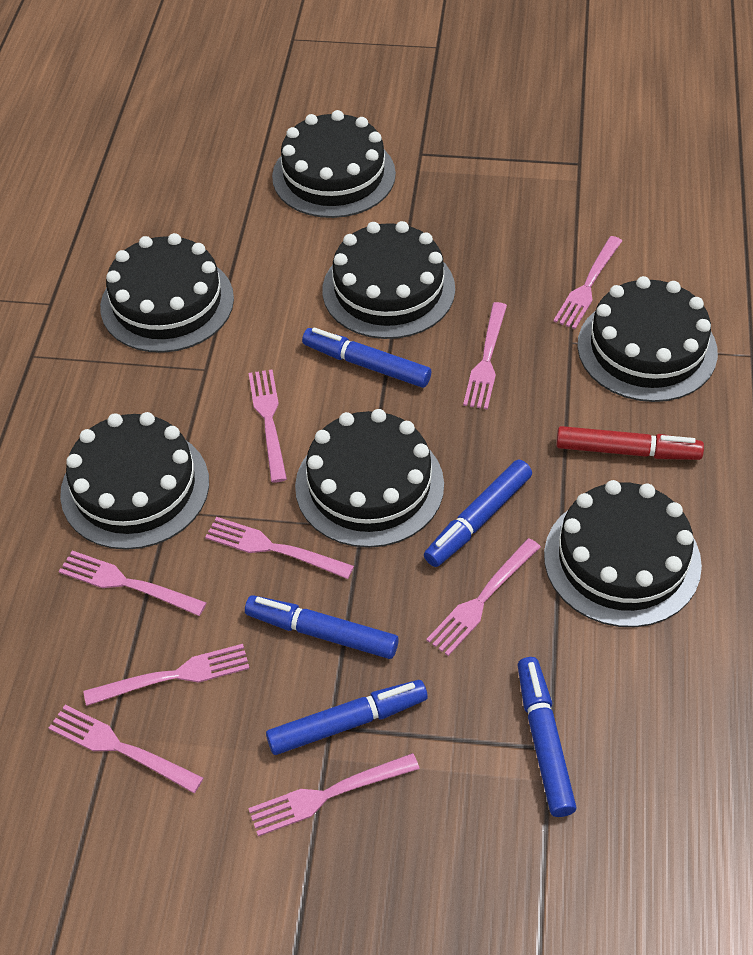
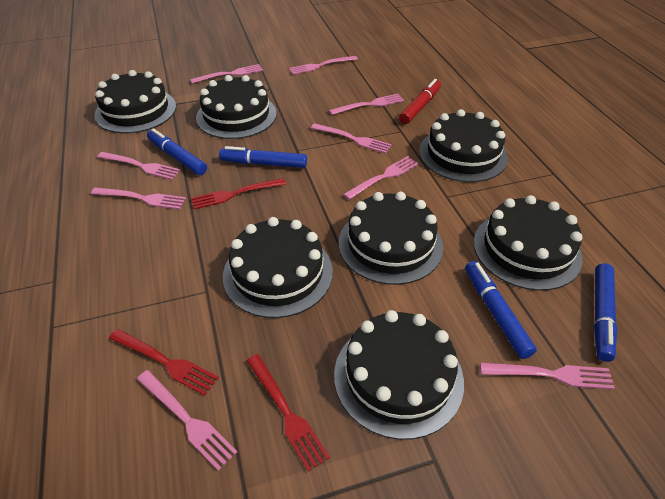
blue marker: [245,595,399,659] [266,680,428,755] [302,328,431,388] [424,459,532,567] [518,657,577,817] = 5 -> [147,128,207,175] [219,146,307,168] [465,261,537,359] [594,263,617,362] = 4
red fork: none = 0 -> [109,329,219,396] [191,178,286,209] [247,354,330,472] = 3

